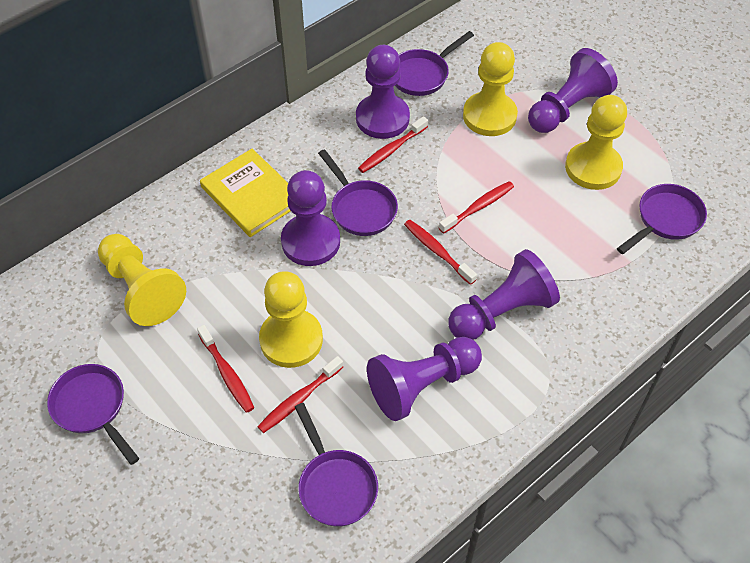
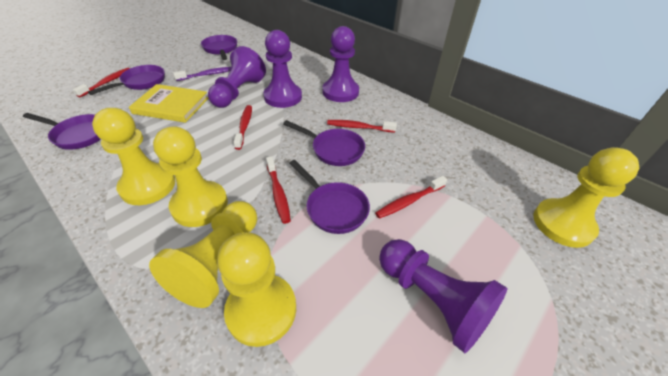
purple pawn: [281,170,340,266] [356,45,410,139] [367,337,482,421] [448,249,560,340] [528,48,618,133] = 5 -> [208,46,266,108] [263,30,302,108] [322,26,359,102] [379,239,507,353] = 4
purple toothbrush: none = 0 -> [173,67,232,81] = 1
yellow pawn: [98,234,186,326] [259,271,323,368] [463,42,518,136] [565,95,627,190] = 4 -> [92,108,175,205] [149,201,257,308] [153,126,228,227] [217,232,296,347] [533,147,639,248] = 5

